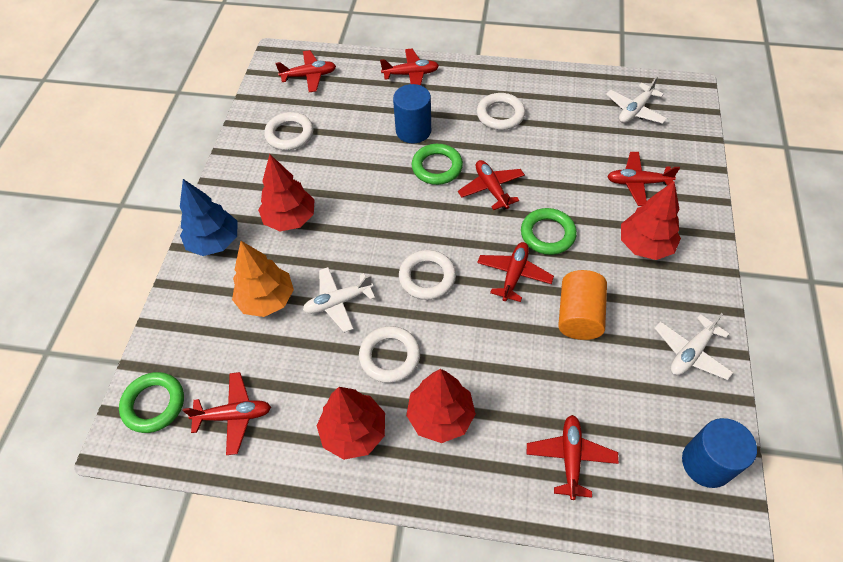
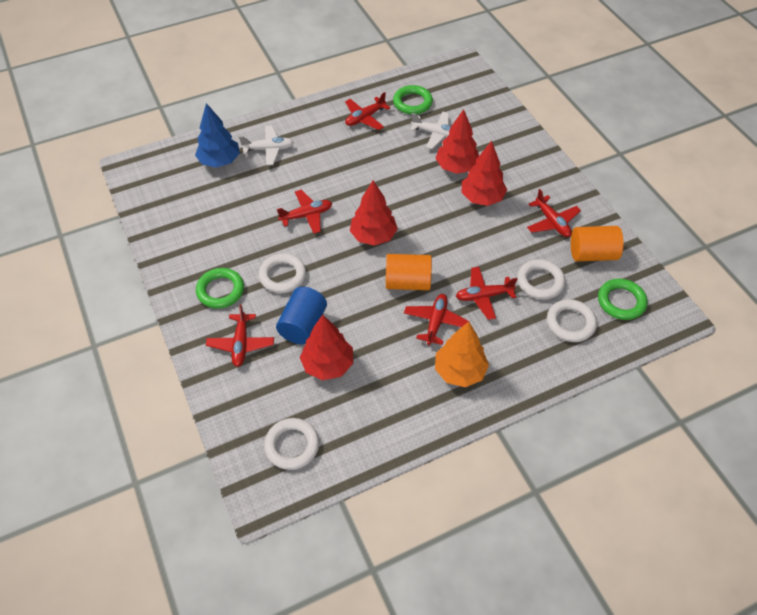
blue cylinder: [393,84,431,143] [682,418,757,488] = 2 -> [276,287,327,344] = 1
orange cylinder: [558,270,607,340] = 1 -> [386,254,432,290] [571,226,624,261] = 2
red plane: [183,372,271,455] [276,50,336,92] [380,49,439,85] [458,160,525,210] [477,242,554,302] [526,415,619,500] [607,152,680,206] = 7 -> [206,304,274,367] [277,190,332,234] [345,92,390,130] [404,294,470,345] [456,267,517,320] [527,189,581,237] = 6
white plane: [303,267,375,333] [606,76,667,124] [654,313,734,380] = 3 -> [239,125,294,165] [410,112,451,149] = 2

